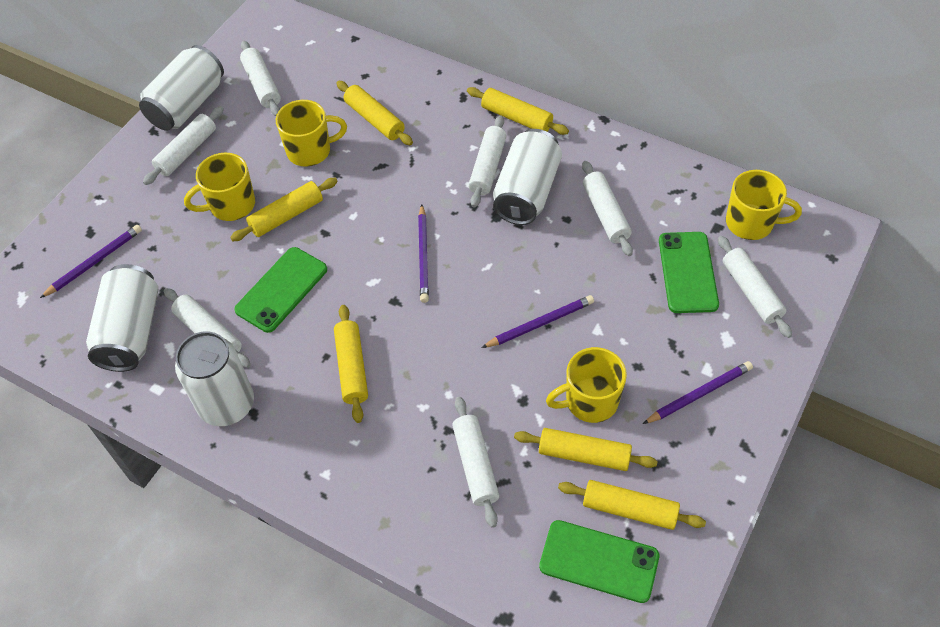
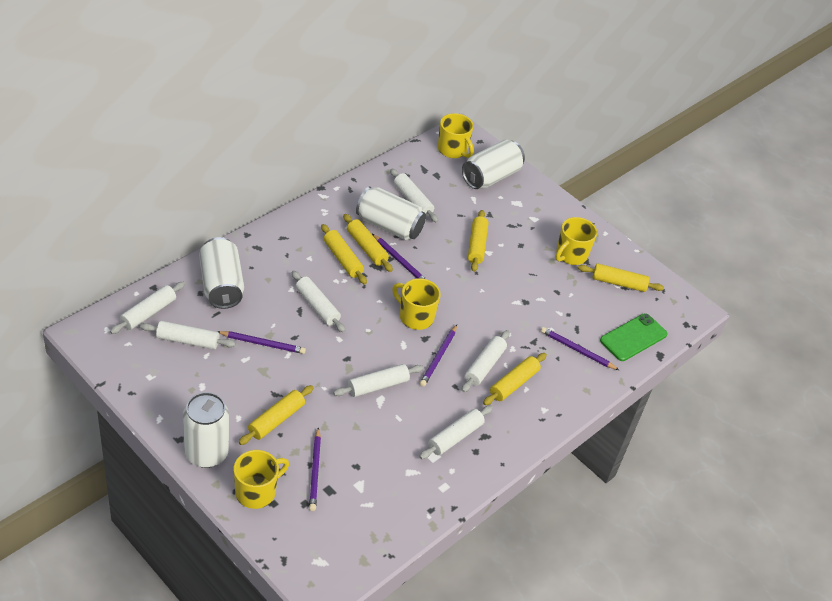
green phone: [234,247,327,333] [539,520,659,603] [659,232,719,313] = 3 -> [600,313,668,361] = 1
purple pencil: [40,225,142,298] [418,204,429,303] [481,295,594,348] [643,361,753,424] = 4 -> [217,331,306,354] [309,427,321,511] [372,234,426,279] [420,325,457,387] [541,327,619,370] = 5

